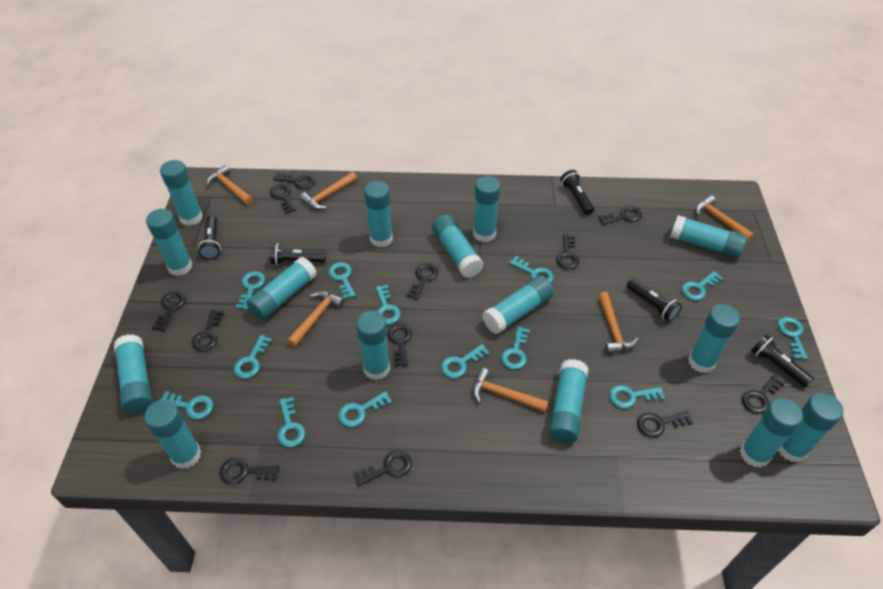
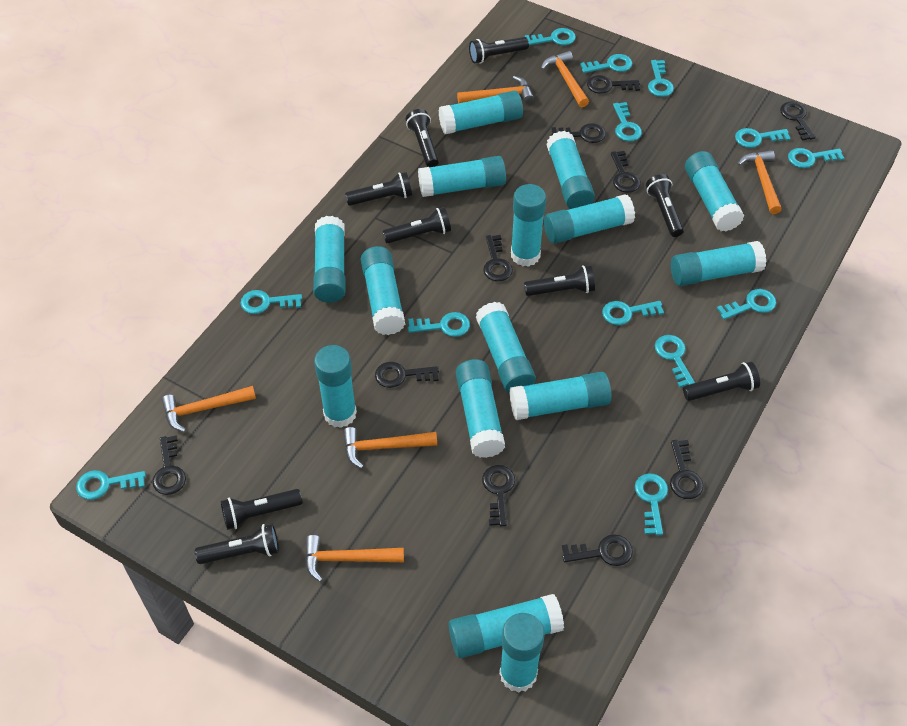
black flashlight: [198,215,221,260] [270,243,326,265] [560,170,594,215] [627,279,682,322] [751,334,814,387] = 5 -> [195,524,279,564] [220,489,303,530] [345,172,412,206] [382,207,451,244] [405,109,439,167] [469,37,529,64] [524,265,595,296] [646,174,684,237] [683,362,760,401] = 9
black key: [152,291,186,331] [192,309,224,352] [219,458,279,484] [270,184,296,214] [273,172,315,189] [354,450,412,486] [387,324,412,367] [406,263,438,300] [556,234,579,270] [598,206,642,225] [637,411,693,437] [742,375,785,414] = 12 -> [152,435,186,495] [375,362,439,388] [482,465,515,526] [483,235,513,281] [551,123,606,143] [562,534,633,566] [587,75,640,94] [611,151,641,193] [670,440,704,499] [780,101,816,141] = 10

